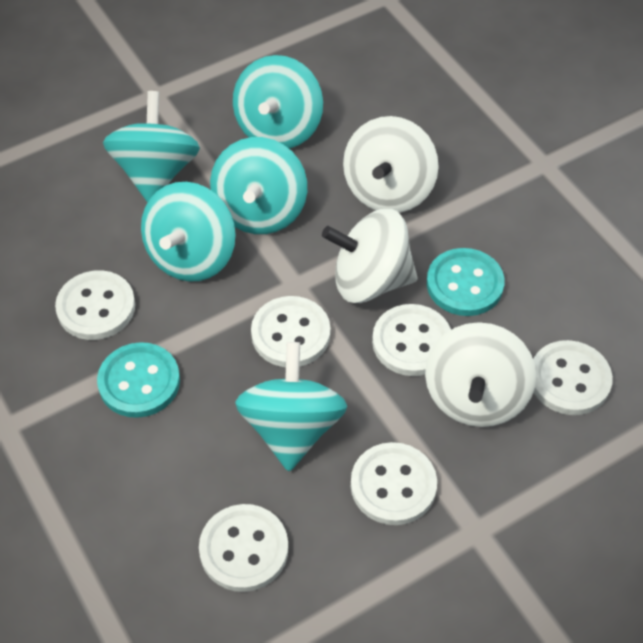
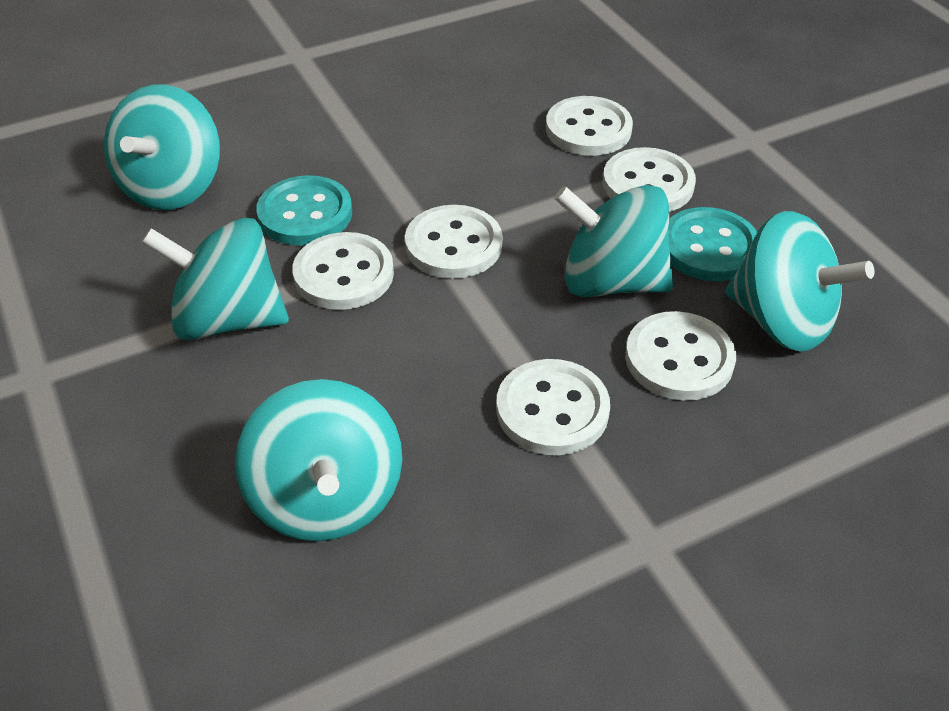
white spinning top: [322,209,418,303] [343,116,439,213] [425,322,536,427] = 3 -> none = 0

